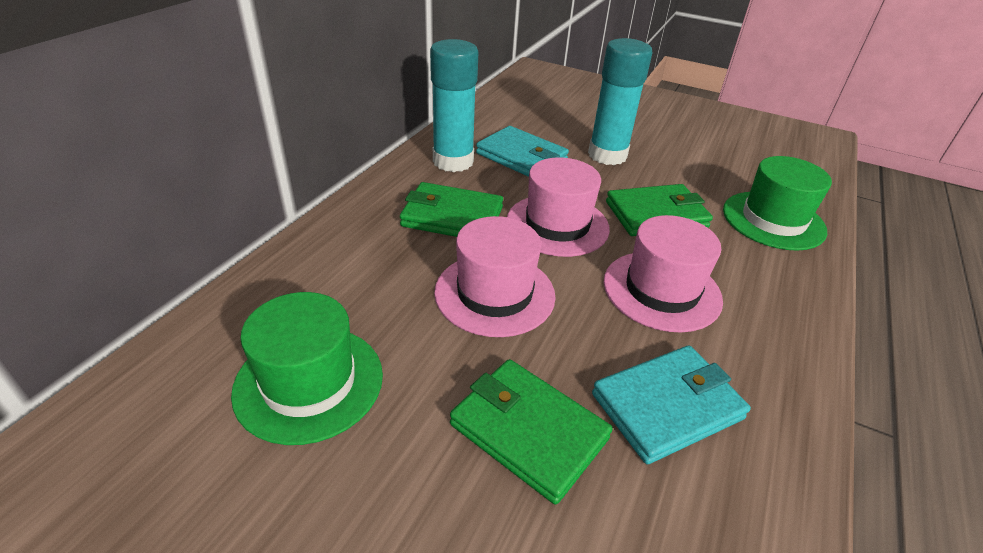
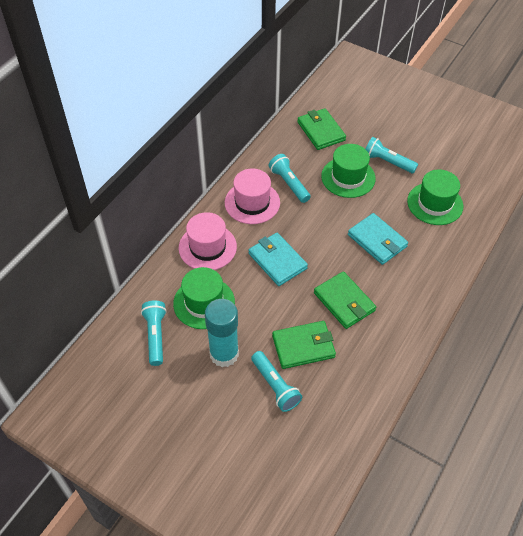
green hat: [231,292,383,445] [723,156,832,251] = 2 -> [173,267,235,329] [321,144,376,198] [407,169,463,225] = 3
pink hat: [434,216,555,337] [507,157,610,257] [603,215,723,333] = 3 -> [179,212,237,270] [225,169,280,224] = 2
turquoise flashlight: none = 0 -> [141,300,167,366] [251,351,302,412] [268,154,311,203] [365,137,418,173] = 4
turquoise glue stick: [430,39,478,172] [588,38,652,165] = 2 -> [205,299,239,367] = 1

